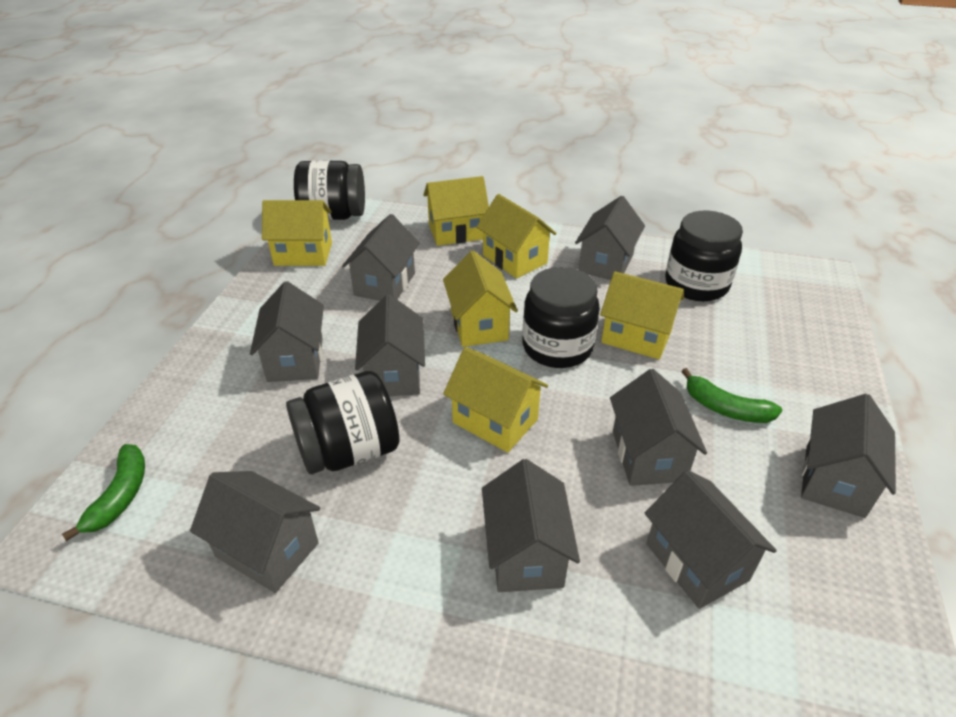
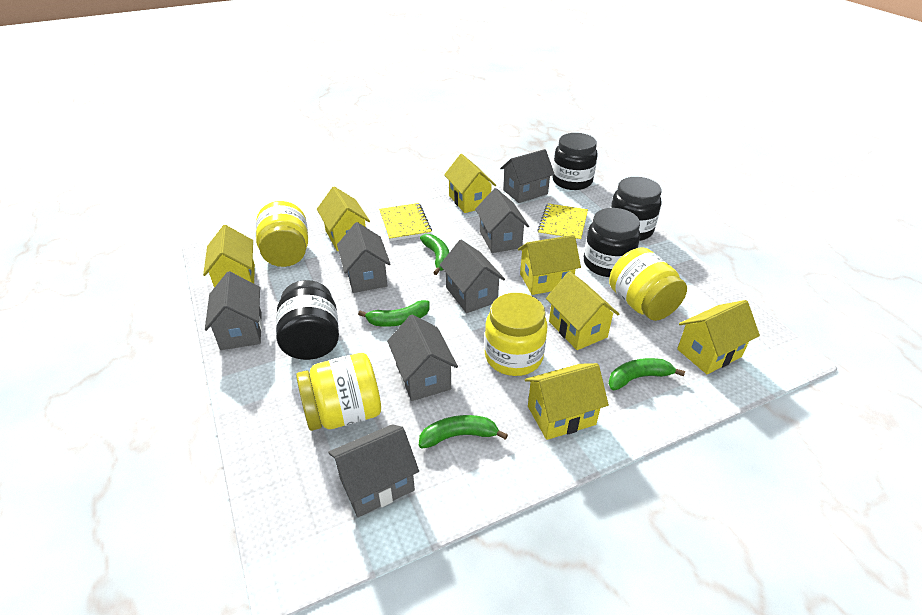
green banana: [62,444,145,541] [681,368,782,423] = 2 -> [358,300,430,327] [419,415,508,448] [420,234,449,275] [608,358,685,390] = 4
grey house: [190,471,320,593] [250,281,324,382] [342,214,420,301] [355,294,425,396] [482,459,580,592] [575,196,645,280] [610,369,707,486] [645,470,777,609] [801,394,896,518] = 9 -> [205,271,262,350] [328,424,419,517] [337,222,391,293] [387,314,458,401] [440,240,505,313] [475,188,529,253] [500,149,555,203] = 7
yellow house: [262,200,332,266] [423,176,489,246] [443,251,518,347] [443,347,548,453] [477,194,557,278] [600,271,684,359] = 6 -> [203,225,255,288] [317,186,370,251] [444,154,496,213] [518,235,581,295] [525,363,609,440] [546,271,619,350] [677,300,760,374] = 7
yellow jar: none = 0 -> [256,201,308,267] [296,353,381,431] [484,293,548,376] [609,247,687,321] = 4
yellow notebook: none = 0 -> [379,203,432,241] [537,204,588,242] = 2

